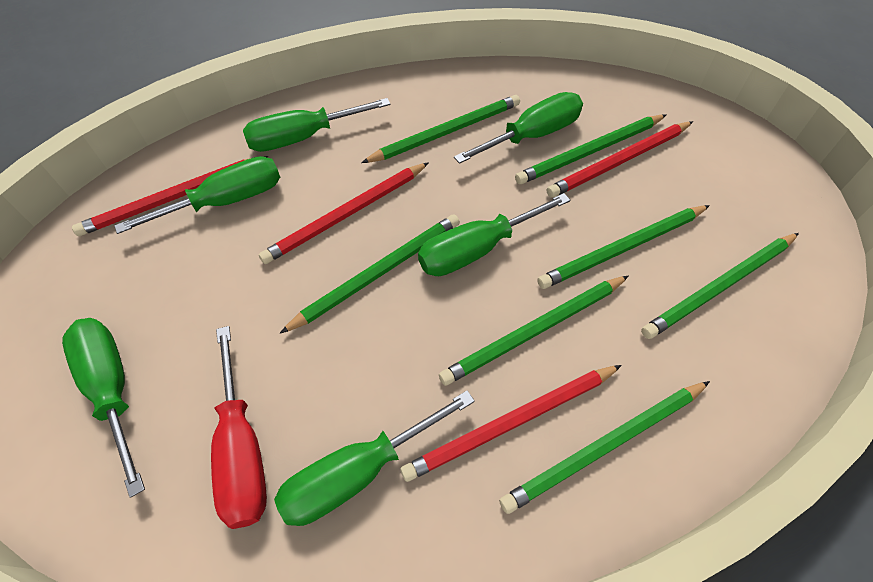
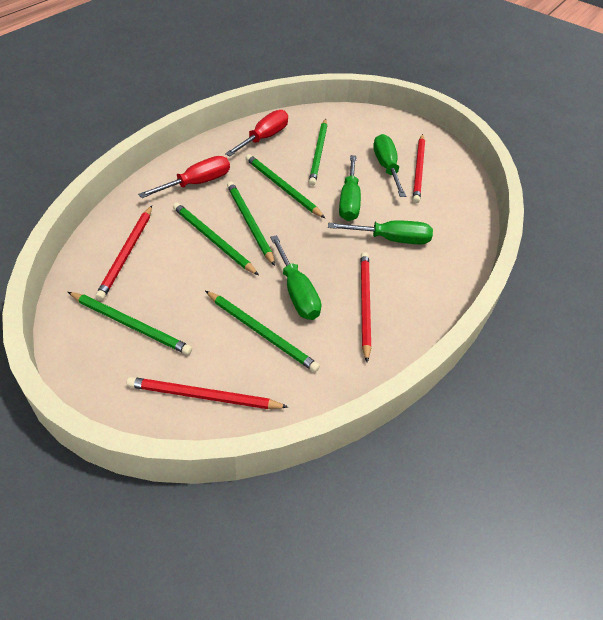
green pencil: [280,214,460,333] [361,95,520,163] [439,275,629,386] [499,381,710,514] [515,115,666,184] [537,205,710,289] [641,233,799,339] = 7 -> [68,292,192,355] [173,203,259,275] [205,291,320,372] [227,182,275,266] [246,154,325,218] [309,118,327,186] = 6
green screwdriver: [62,318,145,498] [114,156,280,234] [243,98,391,152] [274,391,475,526] [418,193,570,276] [454,92,583,164] = 6 -> [270,235,321,320] [328,221,433,244] [339,155,361,221] [373,134,406,197] = 4
red screwdriver: [211,326,267,529] = 1 -> [138,156,230,198] [225,110,288,156] = 2

